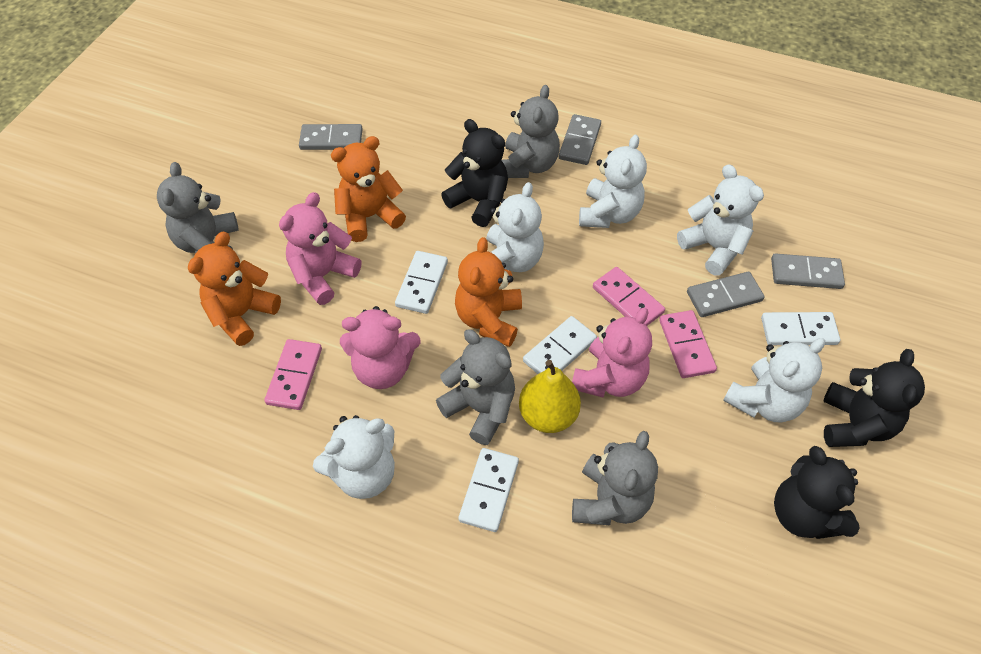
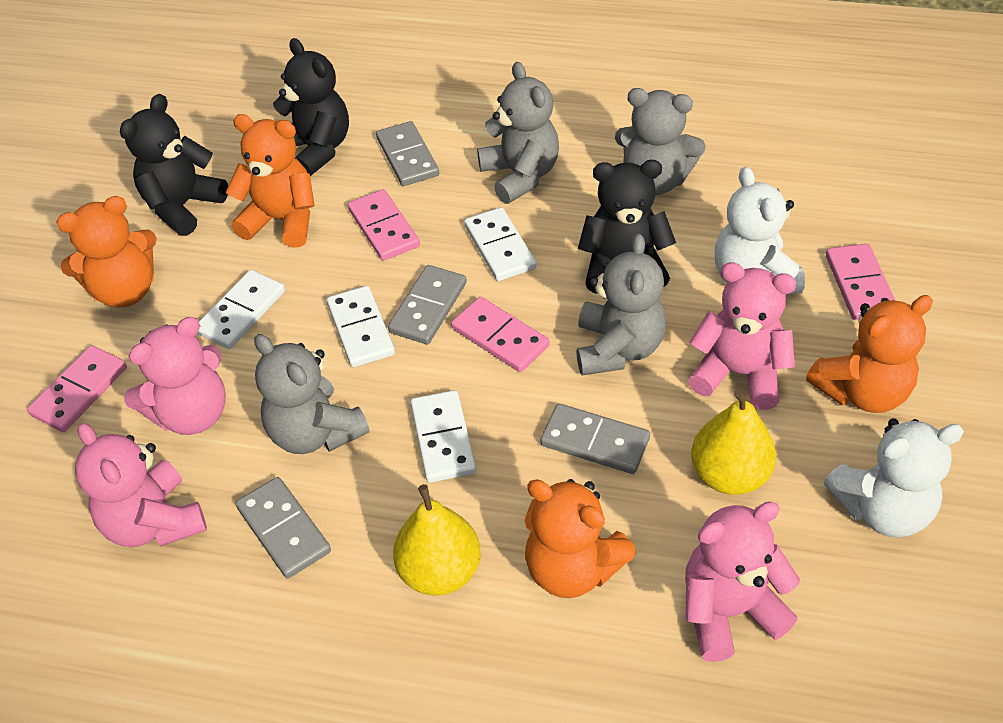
orange teddy bear: [188,232,281,346] [331,136,406,242] [455,237,522,347] = 3 -> [56,196,157,307] [226,114,315,248] [524,479,637,598] [806,295,933,413] = 4
pink domino: [264,339,322,410] [593,267,665,326] [659,310,717,378] = 3 -> [27,345,127,432] [348,189,420,261] [451,297,549,372] [826,244,896,320] = 4
pink teddy bear: [279,192,361,305] [340,306,421,389] [572,307,652,398] = 3 -> [75,423,207,547] [124,317,226,435] [685,502,800,662] [688,262,797,410] = 4
white teddy bear: [313,415,395,499] [486,182,544,272] [579,135,647,228] [677,164,764,276] [723,338,825,422] = 5 -> [715,167,805,294] [824,418,964,538] = 2
yellow pear: [519,360,581,433] = 1 -> [393,484,481,595] [691,389,776,495] = 2

